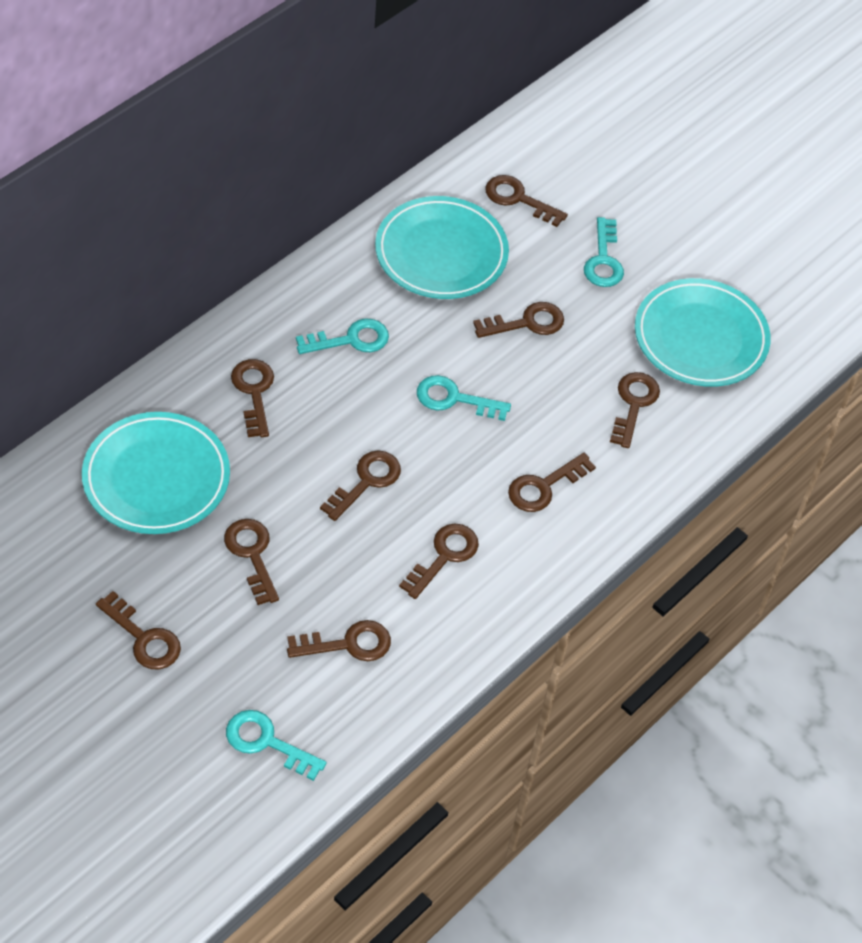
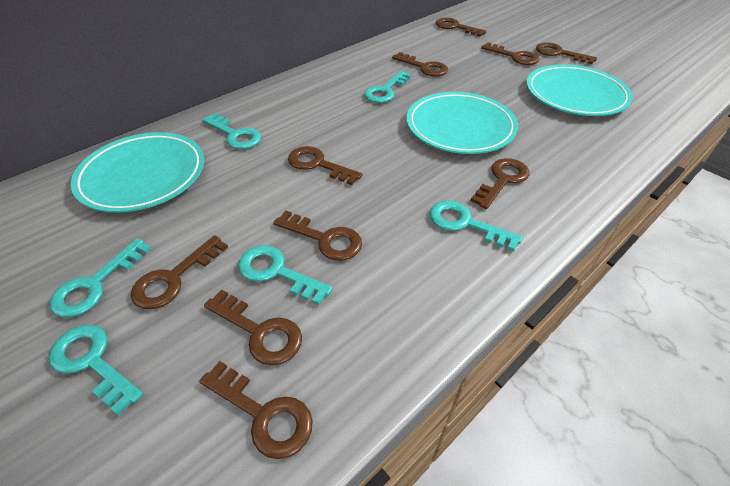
turquoise key: [226,710,327,781] [296,318,389,354] [417,375,511,421] [584,217,624,287] = 4 -> [48,325,143,416] [49,238,151,317] [202,113,261,149] [238,245,333,305] [364,71,411,103] [430,200,523,251] = 6

